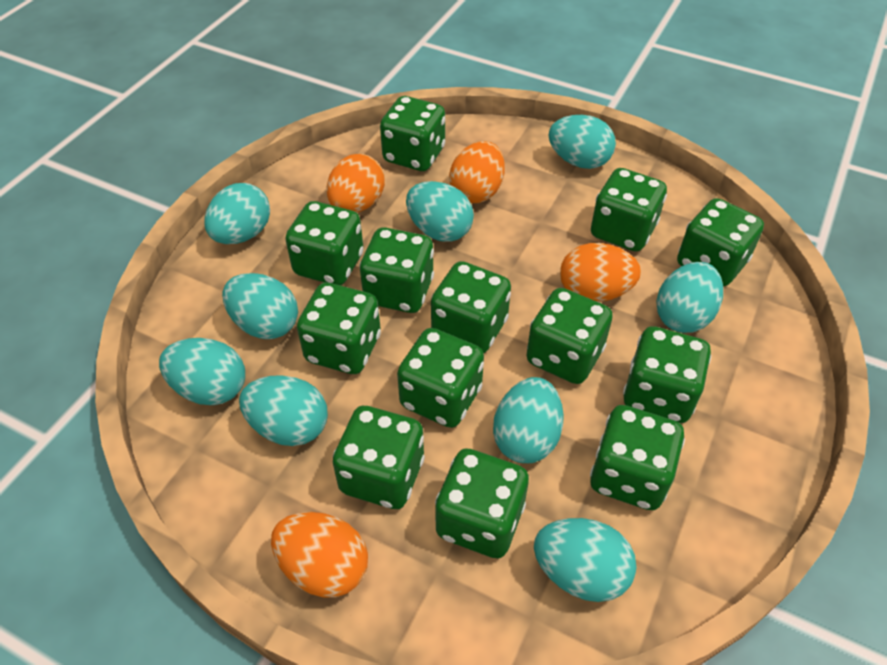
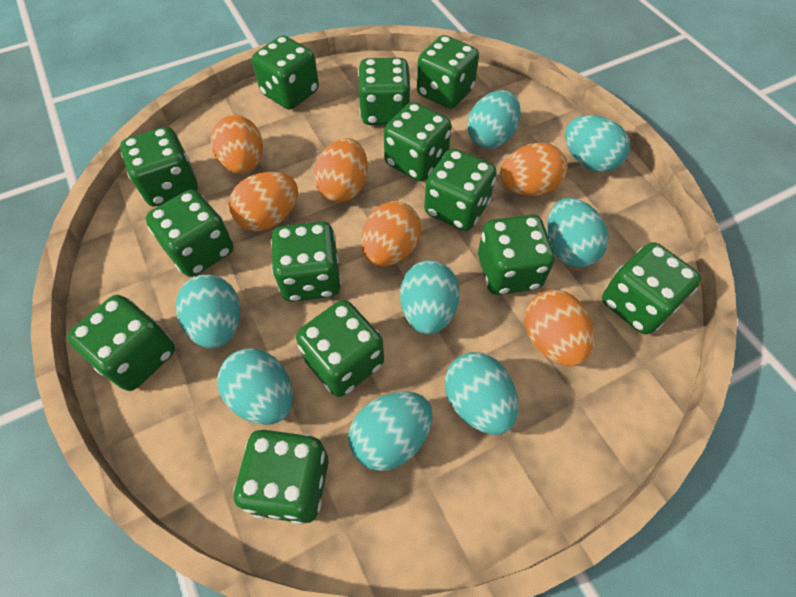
orange egg: [271,512,368,598] [327,154,385,213] [449,141,505,203] [560,243,641,302] = 4 -> [211,115,263,174] [229,172,298,231] [314,138,368,202] [361,201,421,266] [500,143,568,196] [525,290,594,366] = 6
turquoise egg: [159,338,245,405] [204,183,270,244] [222,273,298,339] [239,375,328,446] [406,181,474,242] [493,377,564,463] [534,518,636,602] [549,115,616,169] [656,262,723,333] = 9 -> [176,275,240,349] [217,348,293,425] [348,391,433,471] [400,260,460,334] [445,352,519,435] [467,90,521,149] [547,198,609,267] [565,115,630,172] = 8

